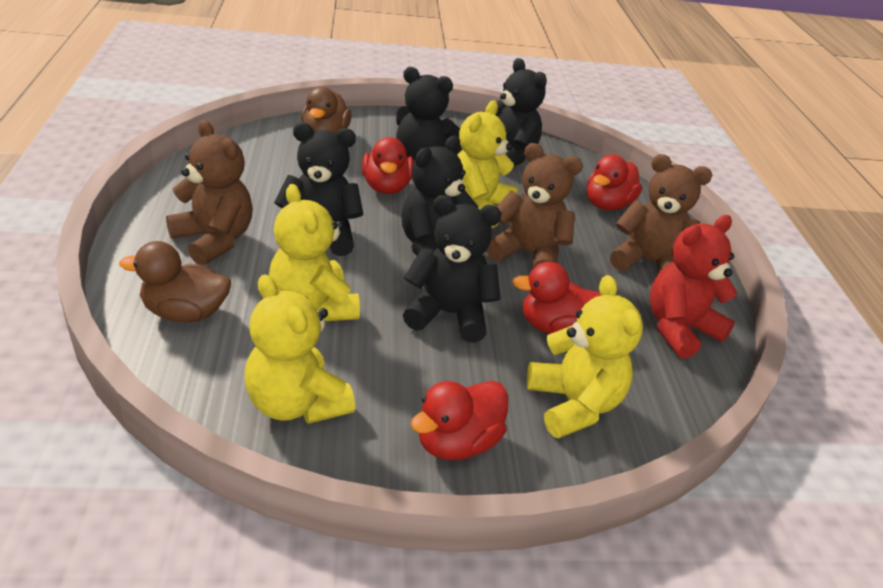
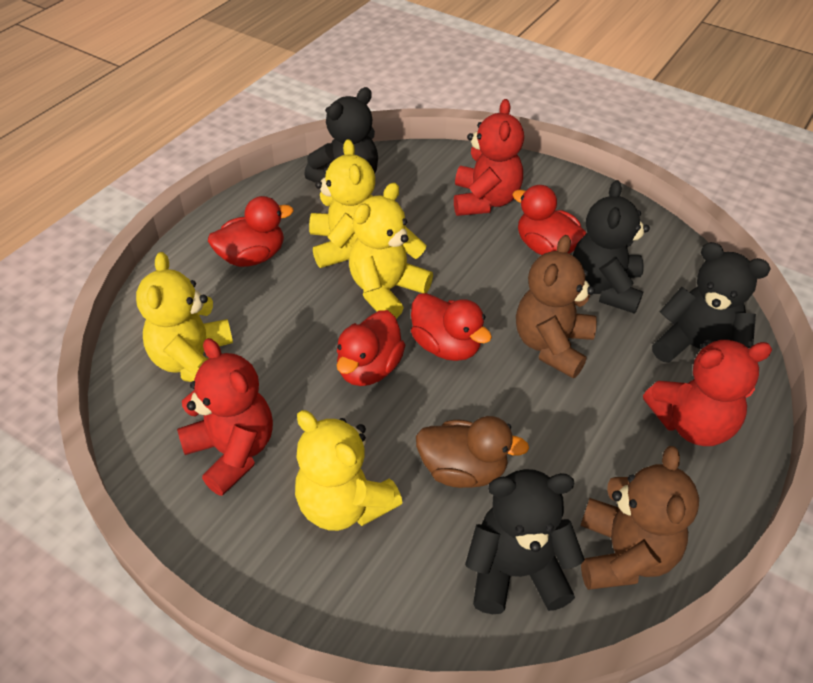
black teddy bear: [274,123,364,256] [396,67,462,161] [402,136,479,256] [403,195,502,343] [482,58,547,166] = 5 -> [304,87,378,183] [465,469,585,614] [573,180,650,314] [652,242,771,363] = 4
brown duck: [119,241,231,322] [301,87,352,133] = 2 -> [416,416,529,488] = 1
brown teddy bear: [166,120,253,265] [486,143,583,267] [610,154,712,272] = 3 -> [516,235,597,378] [580,446,699,590] = 2
red teddy bear: [650,215,738,359] = 1 -> [177,338,273,496] [454,99,524,216] [643,339,772,446] = 3

